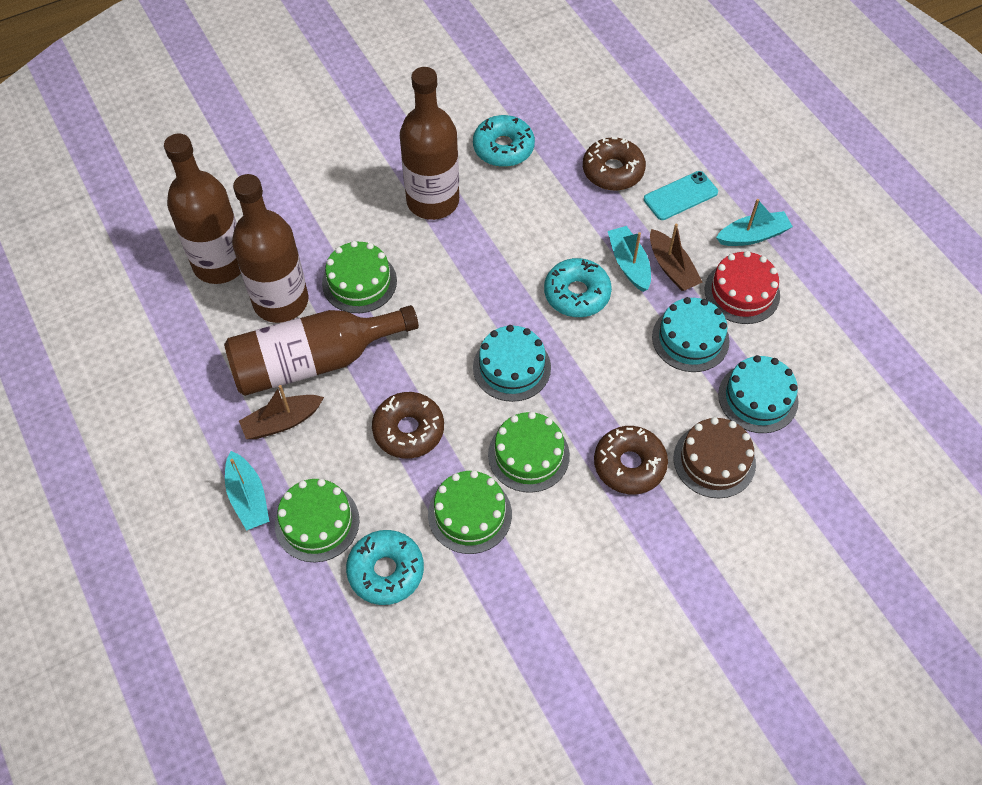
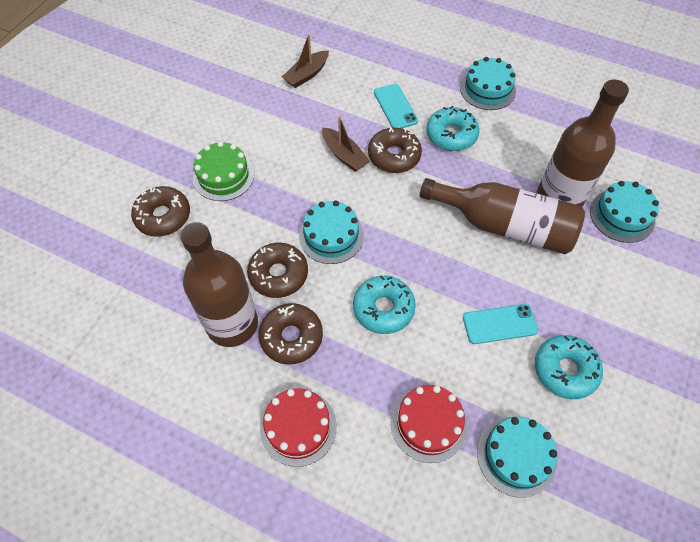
brown bottle: [164,133,241,284] [224,305,419,396] [232,174,308,323] [400,67,459,220] = 4 -> [180,222,258,347] [420,178,585,254] [536,79,629,207] = 3
brown cake: [674,417,756,498] = 1 -> none = 0
brown donut: [372,392,444,459] [583,137,646,191] [594,426,668,494] = 3 -> [131,186,190,237] [247,243,308,298] [259,303,323,365] [368,128,422,173] = 4
green cake: [275,479,359,562] [322,241,397,313] [428,470,512,554] [488,412,570,493] = 4 -> [193,141,254,201] = 1
red cake: [705,251,780,324] = 1 -> [260,388,337,467] [390,385,467,463] = 2
turquoise boat: [225,451,269,531] [608,226,651,292] [716,199,793,246] = 3 -> none = 0
turquoise cake: [473,325,551,402] [652,297,730,372] [718,355,799,433] = 3 -> [299,201,364,264] [460,57,516,110] [477,417,557,497] [590,181,659,243] = 4
turquoise phone: [644,171,718,220] = 1 -> [374,84,418,128] [463,304,538,344] = 2

